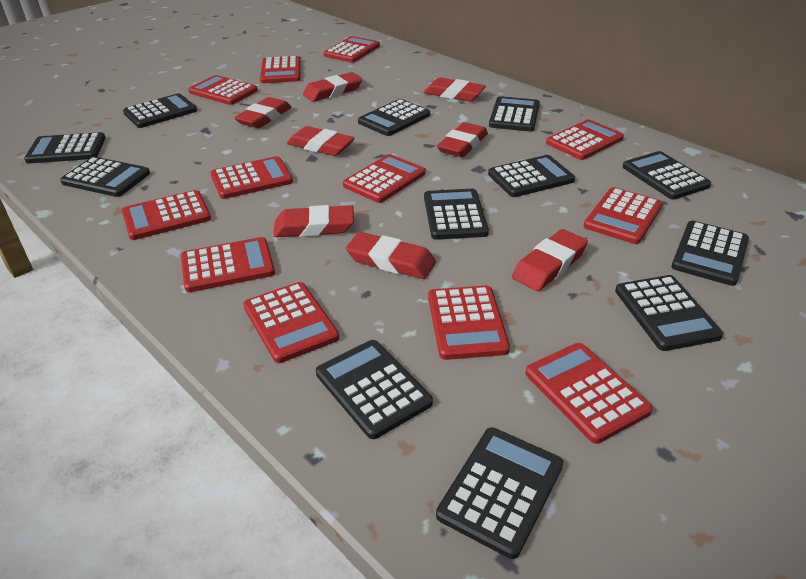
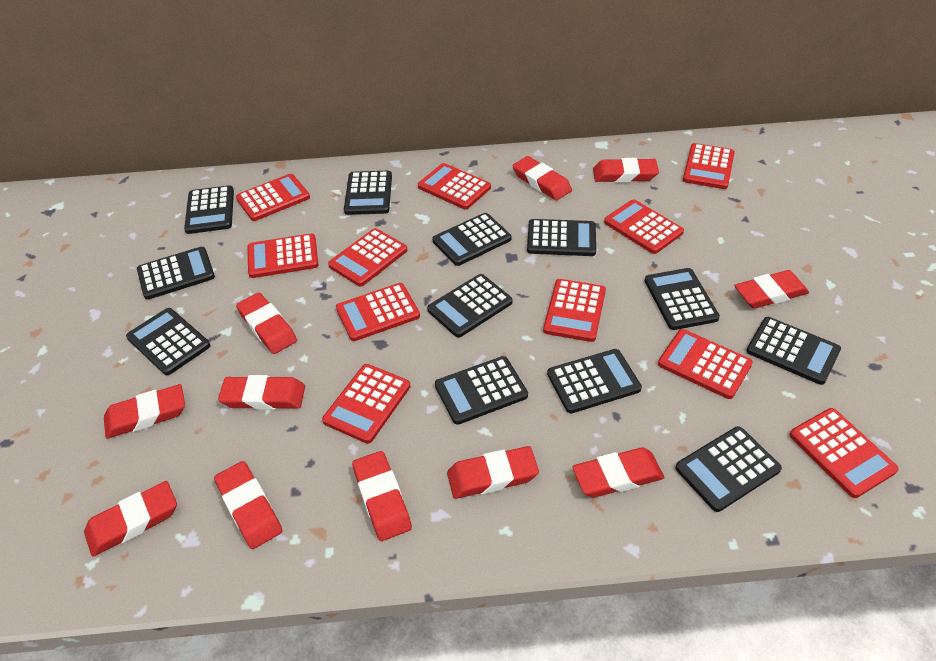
red calculator: [122,190,211,240] [181,237,275,292] [188,75,258,105] [210,156,293,199] [243,282,339,363] [260,56,301,83] [323,36,380,63] [343,154,426,203] [428,285,510,360] [525,343,653,444] [546,119,624,160] [584,187,663,244] = 12 -> [236,174,310,221] [248,233,318,278] [322,364,410,444] [328,228,407,287] [336,283,420,341] [418,163,491,209] [543,279,606,342] [604,199,684,254] [658,329,753,399] [683,143,735,189] [789,408,899,498] = 11
red eraser: [234,97,291,128] [273,205,354,237] [287,126,355,156] [303,72,363,102] [346,232,436,279] [424,77,486,101] [437,122,488,158] [512,229,588,291] = 8 -> [84,481,177,557] [104,384,185,439] [214,461,283,549] [218,375,305,410] [236,293,297,354] [352,451,412,541] [447,446,539,499] [512,156,572,200] [572,447,665,498] [593,158,659,183] [734,270,809,309] = 11

